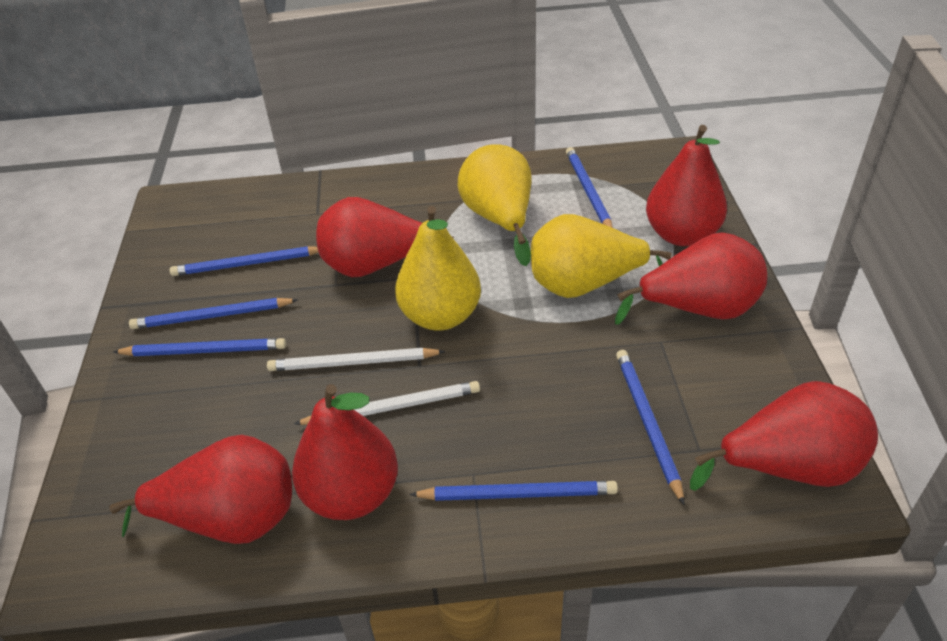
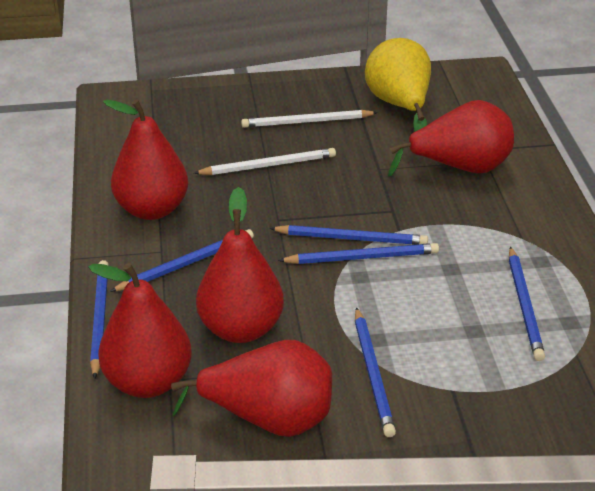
red pear: [109,435,292,544] [292,384,398,520] [316,197,454,277] [615,232,767,325] [646,125,727,246] [690,381,878,491] = 6 -> [88,263,192,398] [103,99,188,220] [171,340,332,437] [196,187,284,343] [388,100,514,176] = 5
yellow pear: [395,206,481,331] [457,144,532,266] [531,214,672,298] = 3 -> [365,38,431,132] = 1

